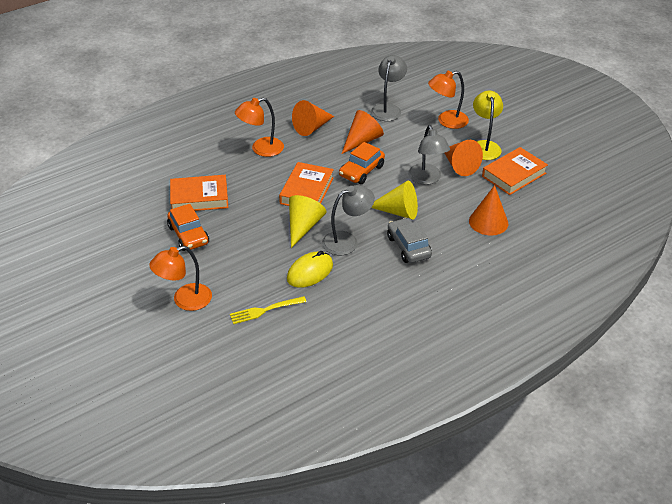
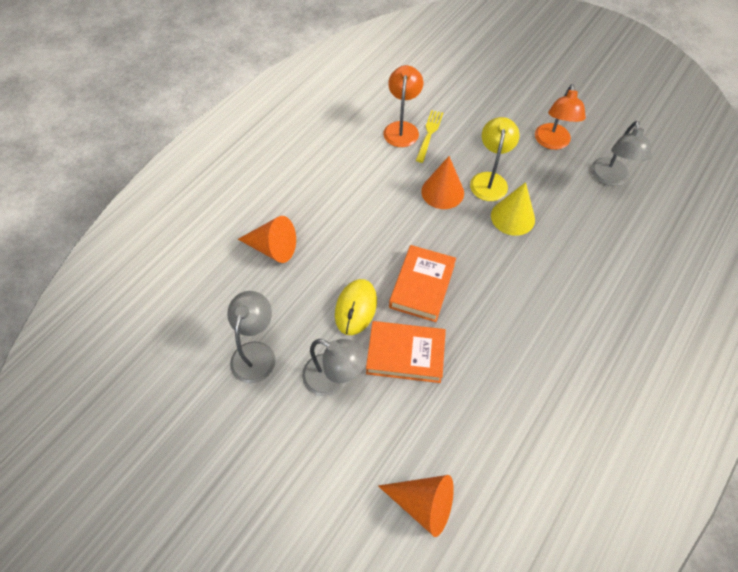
grey car: [387,218,432,263] = 1 -> none = 0
orange book: [170,175,228,211] [279,162,334,206] [482,147,548,195] = 3 -> [366,321,446,383] [389,245,456,322] = 2
orange car: [167,204,209,251] [339,142,385,184] = 2 -> none = 0
orange cone: [292,100,334,136] [342,110,384,154] [445,140,483,176] [469,185,508,236] = 4 -> [238,216,296,263] [378,475,454,537] [421,156,464,209] = 3
orange lamp: [149,246,212,311] [235,98,284,157] [428,71,469,129] = 3 -> [384,65,423,147] [535,84,586,150] = 2
yellow cone: [289,195,327,248] [371,181,418,220] = 2 -> [491,182,535,236] = 1

